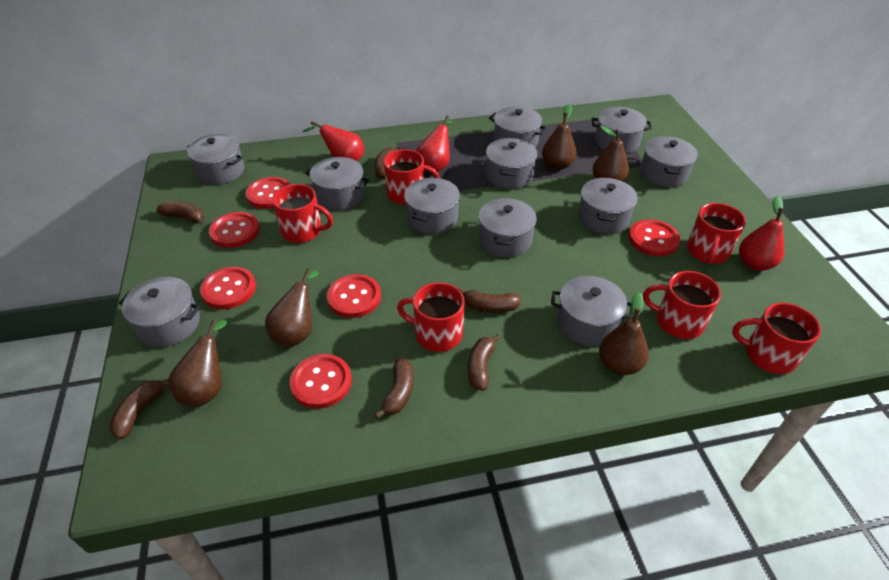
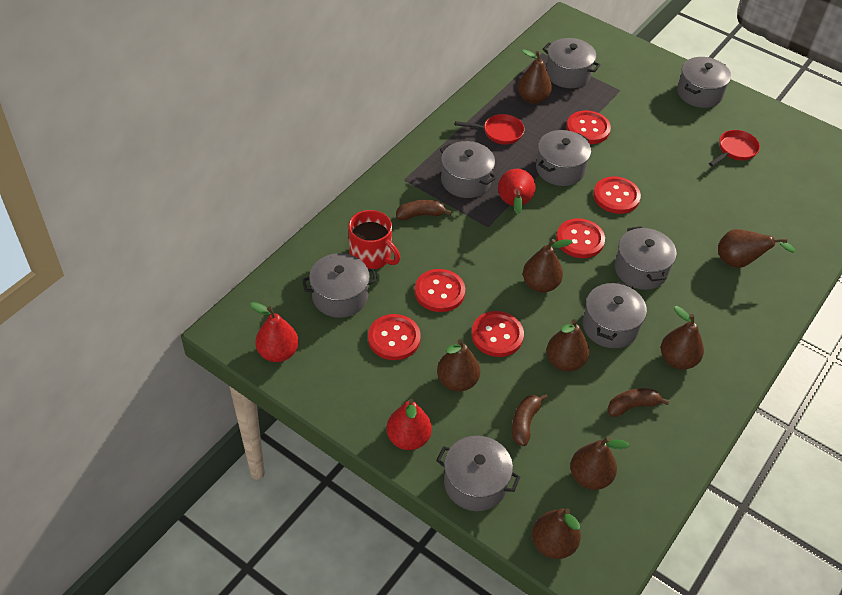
brown banana: [109,378,169,440] [156,201,204,225] [375,147,400,179] [375,358,413,419] [459,288,522,313] [468,334,501,391] = 6 -> [396,200,452,220] [512,394,548,446] [607,388,669,417] = 3
brown pear: [168,320,227,406] [265,269,319,347] [542,104,577,170] [593,126,629,181] [599,292,649,375] = 5 -> [437,339,480,392] [518,49,552,104] [523,239,572,293] [532,508,581,559] [546,319,589,371] [570,437,630,490] [661,306,704,370] [718,229,795,268] = 8
grey pot: [119,277,200,347] [187,134,245,184] [305,157,369,210] [404,178,460,234] [478,198,537,257] [486,138,538,189] [489,106,547,147] [551,276,634,346] [578,178,638,234] [592,107,652,153] [640,136,698,187] = 11 -> [302,253,377,318] [436,436,520,511] [440,141,496,198] [536,130,591,186] [543,38,601,88] [583,281,647,348] [615,226,677,290] [677,57,731,108] = 8
red mug: [272,184,333,243] [384,149,440,205] [397,282,465,352] [643,271,721,339] [687,203,746,264] [732,303,821,374] = 6 -> [348,210,400,269] = 1
red pan: none = 0 -> [455,114,524,145] [709,130,760,167] = 2

